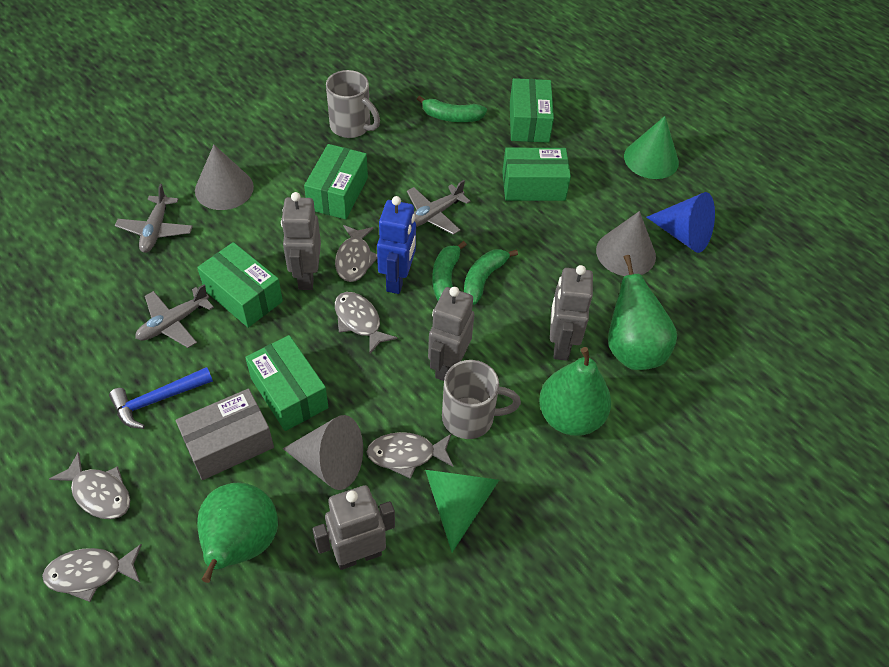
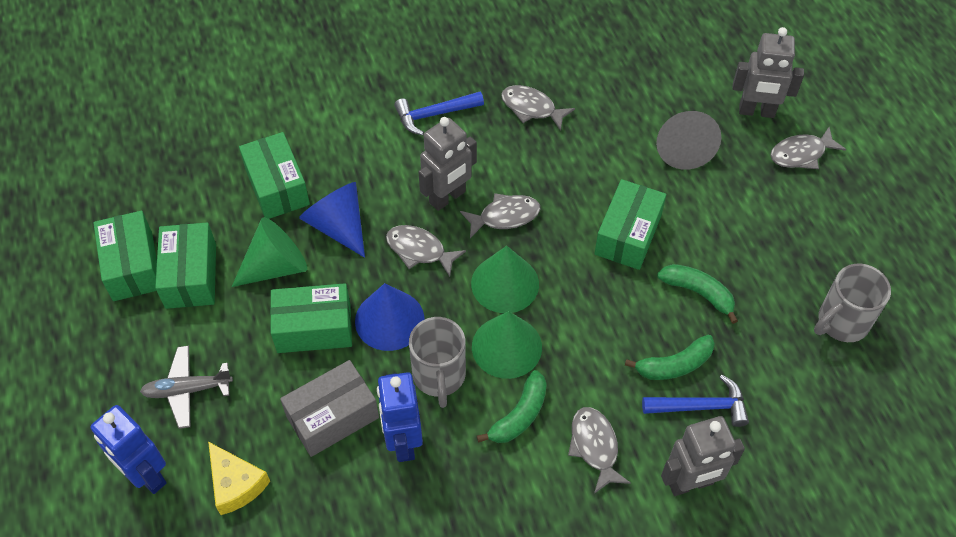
blue cone: [646,192,715,253] = 1 -> [299,182,365,258] [355,283,424,351] = 2
blue hammer: [109,367,213,429] = 1 -> [394,92,484,135] [642,375,749,427] = 2
blue robot: [377,196,416,294] = 1 -> [90,405,167,494] [377,372,423,462] = 2
green cone: [425,470,499,553] [624,116,679,179] = 2 -> [232,217,307,287] [471,246,539,313] [472,311,542,379] = 3
green pear: [197,482,278,583] [539,347,611,436] [608,255,677,370] = 3 -> none = 0
grey cone: [195,145,254,210] [283,415,363,490] [596,211,656,276] = 3 -> [656,111,721,170] = 1
grey plane: [115,184,193,253] [135,284,214,348] [407,180,471,235] = 3 -> [140,346,233,429] = 1
grey robot: [281,192,321,290] [312,485,395,570] [428,287,475,381] [550,265,593,361] = 4 -> [418,117,477,211] [661,416,745,496] [733,27,804,118] = 3
yellow cheese: none = 0 -> [208,442,270,515] = 1

